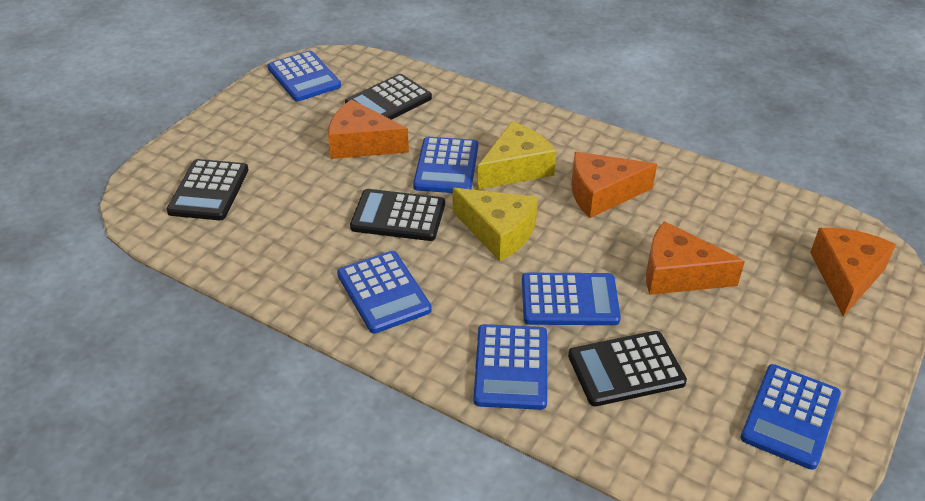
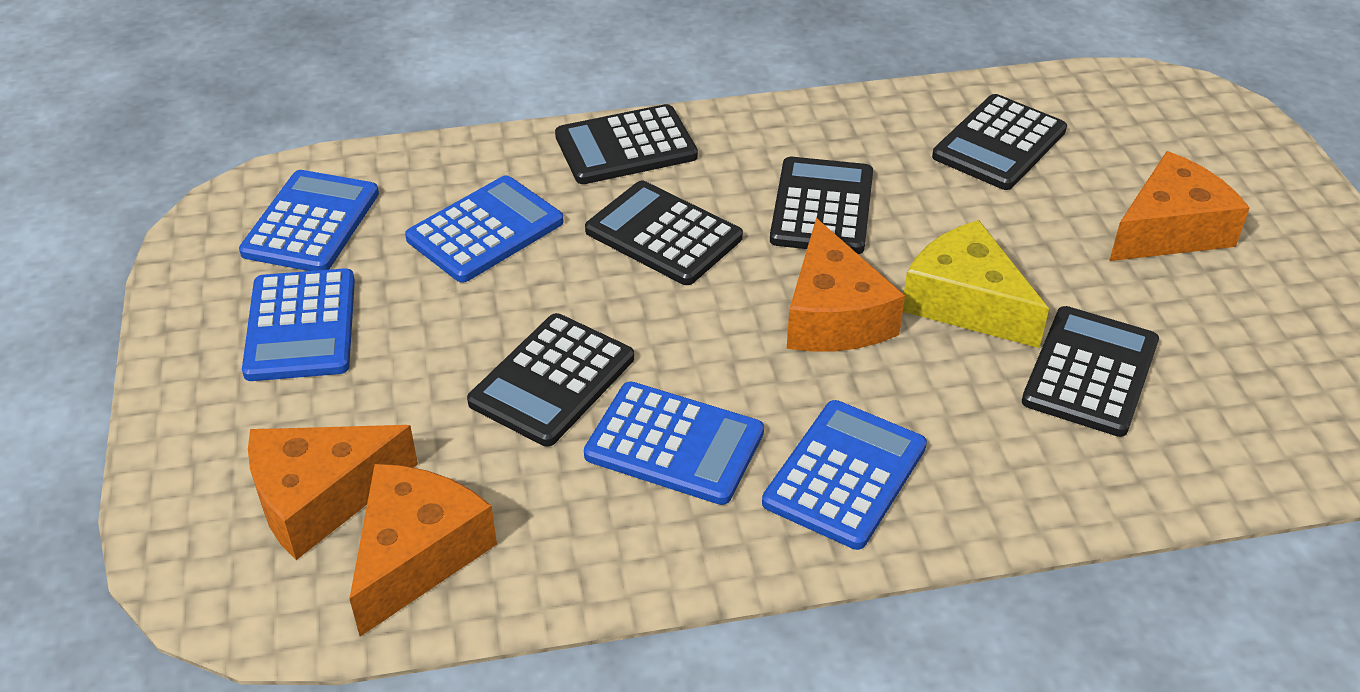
black calculator: [167,159,249,220] [345,74,432,120] [350,189,445,241] [568,331,687,406] = 4 -> [467,313,634,447] [555,104,698,184] [585,181,743,285] [770,157,873,254] [932,94,1067,190] [1022,306,1159,437] = 6
blue calculator: [268,51,341,101] [337,251,432,333] [413,137,478,193] [474,324,547,410] [522,273,621,325] [740,364,841,470] = 6 -> [239,170,379,271] [242,268,355,381] [405,175,564,283] [584,381,764,505] [762,400,927,550] = 5
yellow cheese: [453,188,538,261] [478,122,556,190] = 2 -> [903,220,1049,348] = 1

